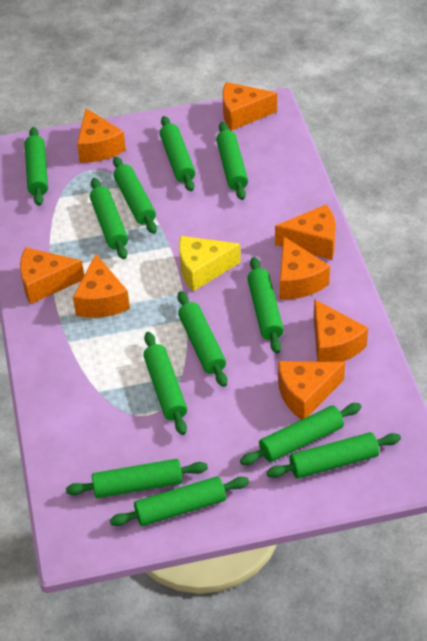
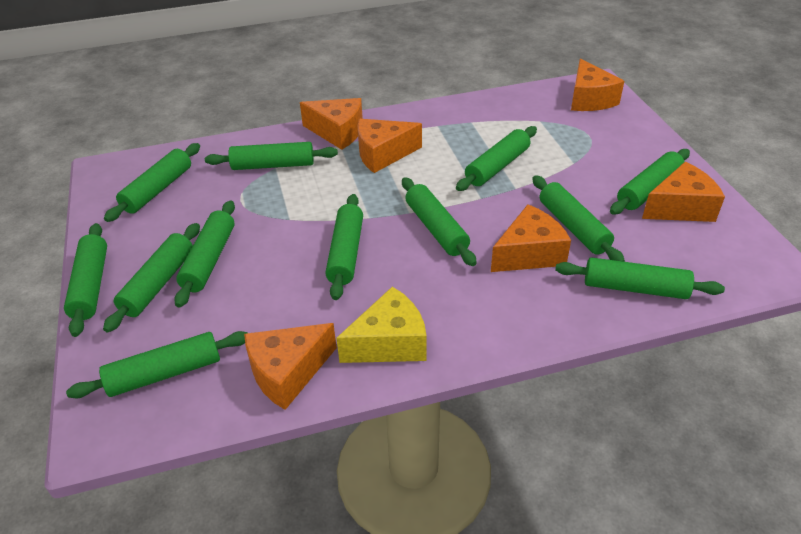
orange cheese: [20,247,84,304] [73,254,130,318] [77,108,126,163] [223,82,277,131] [275,204,336,260] [278,361,345,420] [280,236,330,300] [314,299,368,362] = 8 -> [244,323,337,410] [300,98,363,150] [357,119,422,173] [491,204,571,272] [571,58,624,111] [642,162,725,222] = 6

